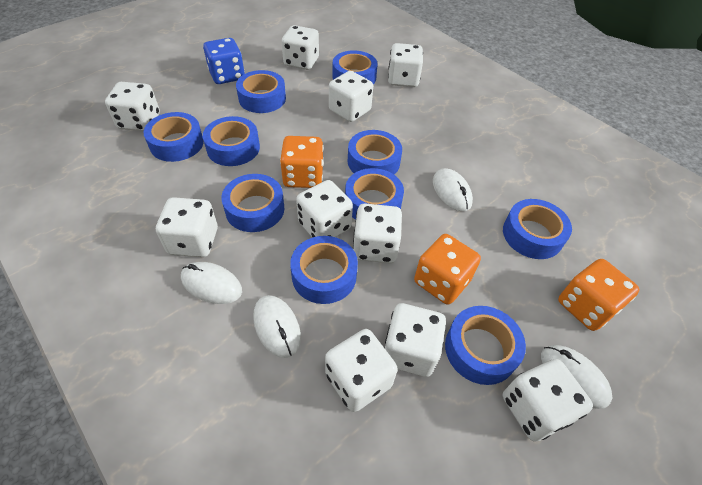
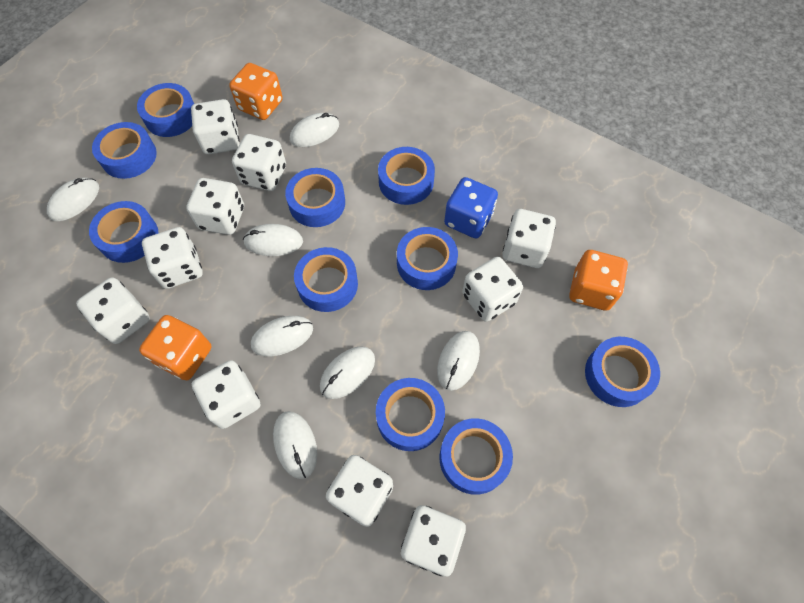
white mouse: [181,262,242,304] [253,295,301,358] [433,168,473,211] [541,345,612,409] = 4 -> [47,178,99,221] [243,224,303,256] [251,316,313,356] [273,411,317,479] [290,113,339,147] [320,346,375,399] [437,331,480,391] = 7

